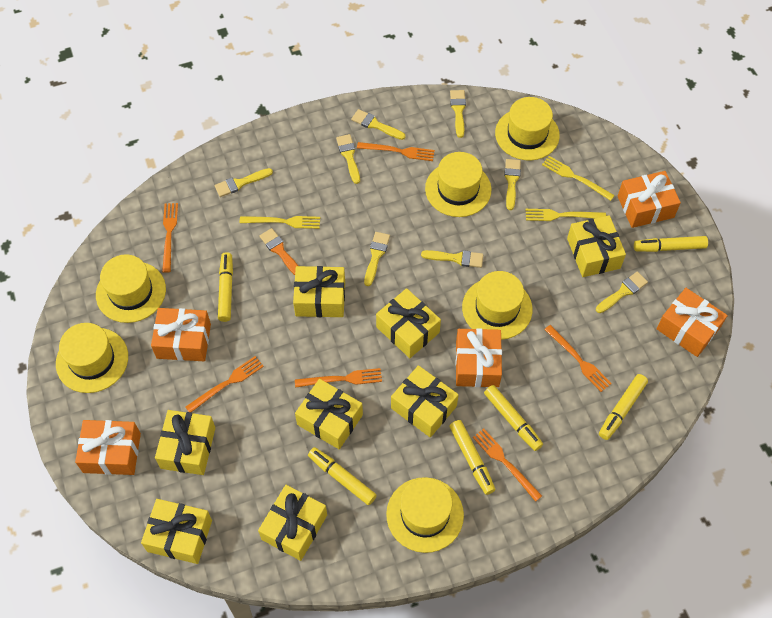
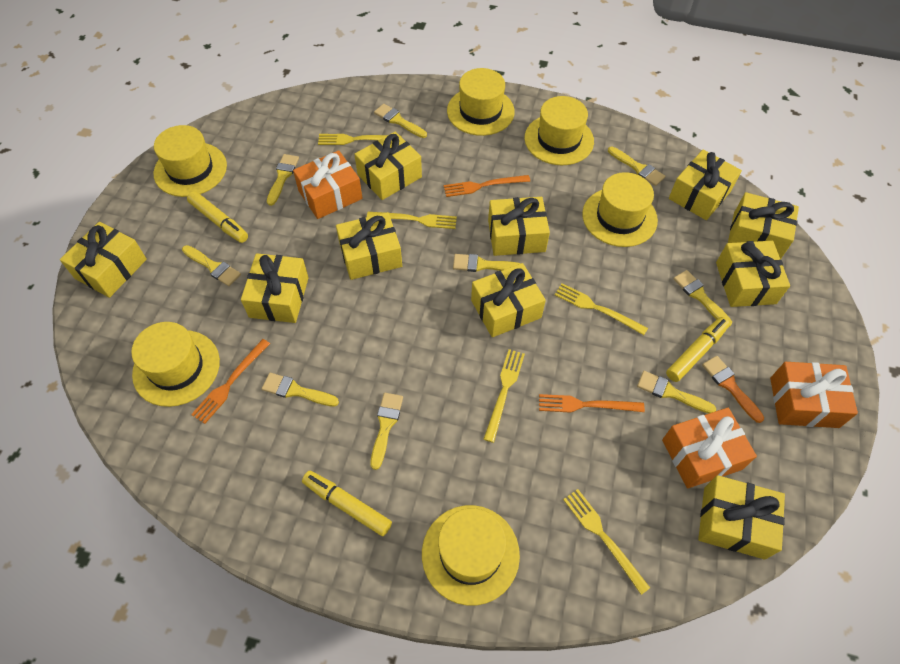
orange fork: [162,203,178,273] [185,356,264,412] [295,368,382,388] [357,142,435,161] [473,428,542,502] [544,325,612,392] = 6 -> [191,339,270,424] [444,175,530,197] [539,394,645,413] = 3
orange gift: [75,420,141,475] [151,308,211,361] [455,328,502,387] [618,171,681,228] [656,288,728,357] = 5 -> [293,150,363,219] [662,408,757,488] [770,362,858,428] = 3
yellow brush: [214,168,273,197] [336,134,360,184] [351,109,406,140] [364,232,390,286] [421,250,483,268] [450,90,466,138] [504,159,521,210] [596,272,648,313] = 8 -> [182,245,241,286] [262,373,339,407] [267,154,299,206] [370,393,403,470] [374,104,427,138] [453,254,521,272] [608,147,665,186] [637,371,716,413] [673,270,732,327] = 9
yellow fork: [240,216,320,229] [526,209,606,221] [542,156,615,201] = 3 -> [318,134,402,145] [367,212,457,229] [484,349,525,443] [555,283,648,335] [563,489,650,595] = 5
yellow gift: [141,499,212,564] [155,410,215,475] [258,485,327,561] [293,266,345,317] [295,379,363,449] [376,288,441,358] [391,365,459,438] [567,215,626,277] = 8 -> [60,222,147,298] [241,253,309,323] [336,212,402,280] [354,131,422,200] [471,263,546,337] [488,197,550,256] [669,150,742,220] [698,475,785,560] [716,241,790,307] [728,192,799,259] = 10
yellow marker: [218,252,233,322] [308,447,377,505] [449,420,495,495] [484,385,543,451] [599,374,648,440] [634,236,708,252] = 6 -> [187,191,248,243] [302,471,392,536] [666,317,730,382] = 3

